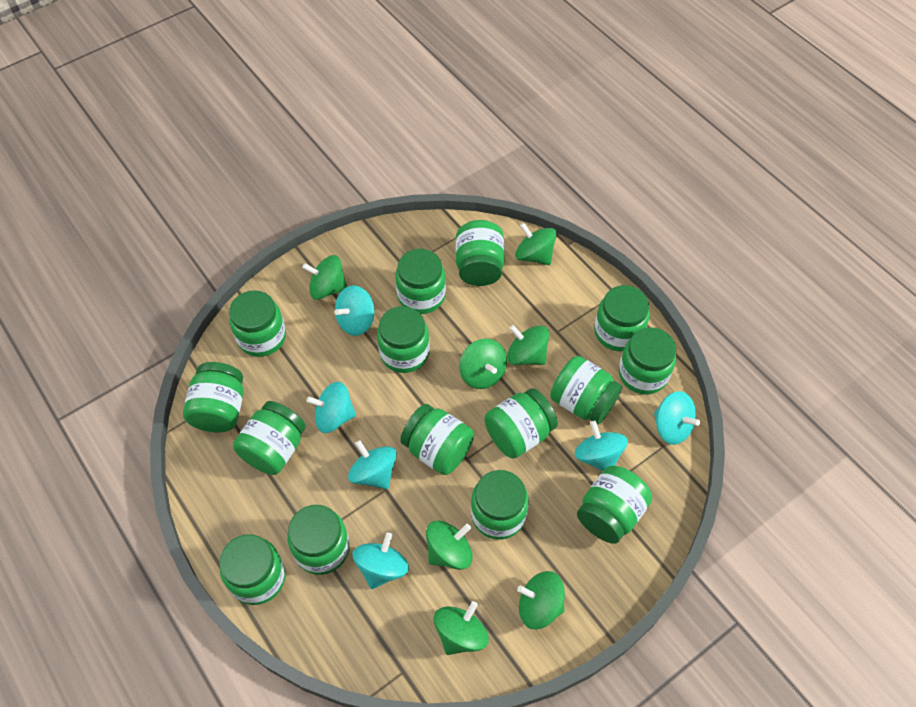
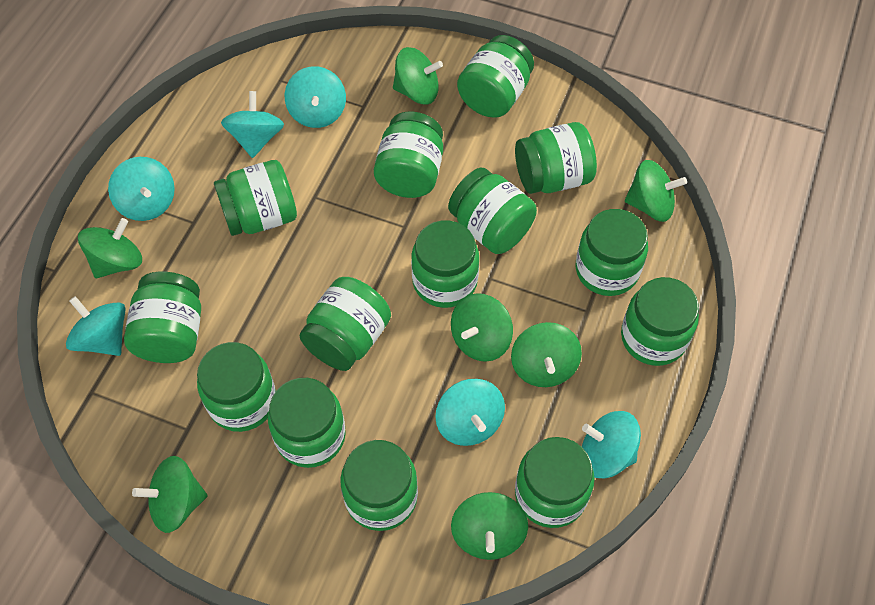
green jar: [183,362,244,433] [219,534,286,605] [229,290,286,357] [233,401,306,475] [287,505,350,575] [377,306,430,373] [396,249,446,314] [400,404,474,475] [456,220,505,286] [471,470,529,540] [484,388,558,458] [550,356,622,425] [577,466,652,544] [594,285,650,351] [619,327,676,395] = 15 -> [124,272,201,363] [197,342,276,432] [214,160,297,236] [268,378,346,468] [299,277,391,371] [340,440,418,531] [374,111,443,198] [411,220,479,308] [448,168,537,254] [457,35,534,118] [515,122,597,194] [515,437,595,528] [576,209,648,296] [621,277,699,366] = 14

